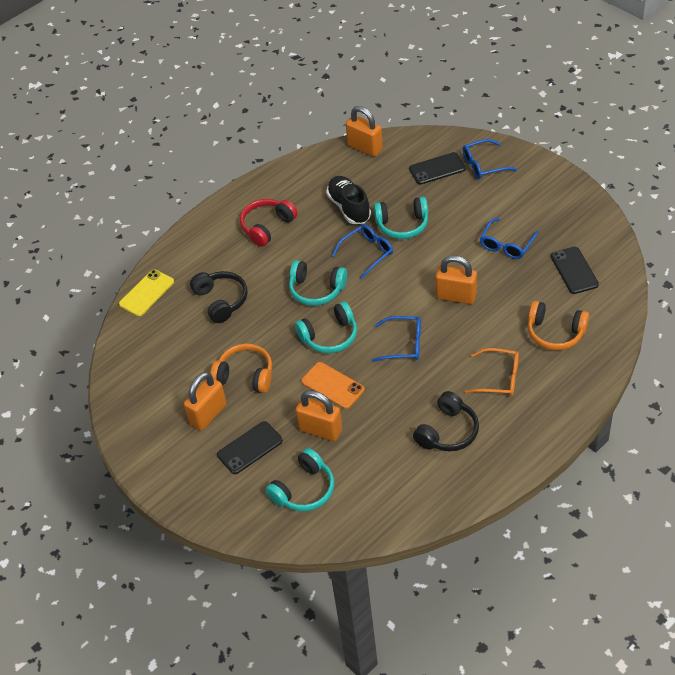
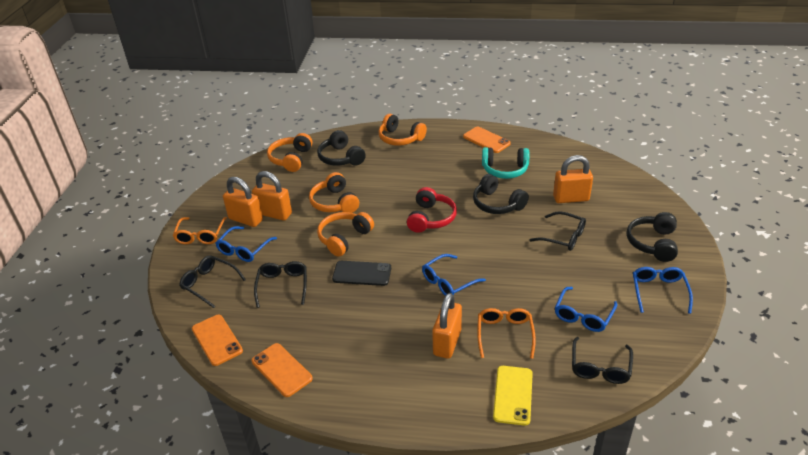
black glasses: none = 0 -> [179,255,246,308] [254,261,307,308] [530,211,586,251] [572,337,633,384] = 4
black headphones: [190,271,248,323] [413,391,479,451] = 2 -> [317,130,366,166] [473,174,529,214] [627,212,678,262] = 3
black phone: [217,421,283,474] [409,152,466,185] [551,247,599,294] = 3 -> [332,261,391,286] = 1
black shoe: [326,176,371,224] = 1 -> none = 0
orange glasses: [465,348,519,396] = 1 -> [173,217,227,244] [477,308,536,359] = 2
orange headphones: [210,344,272,393] [528,301,589,350] = 2 -> [267,133,313,172] [309,172,359,213] [317,212,374,257] [379,114,427,146] = 4
orange phone: [301,362,365,409] = 1 -> [192,315,243,366] [252,343,313,397] [463,126,511,153] = 3
turquoise headphones: [265,448,334,511] [289,260,347,306] [295,301,357,353] [374,197,428,239] = 4 -> [482,147,529,179] = 1

